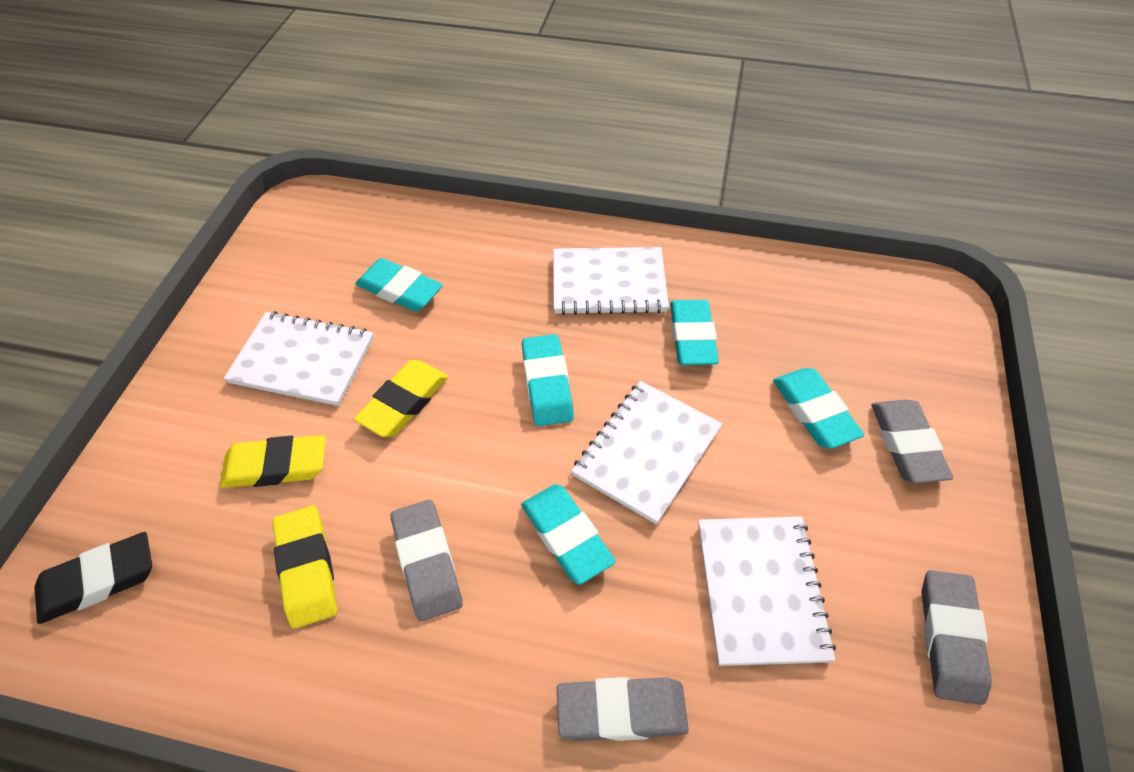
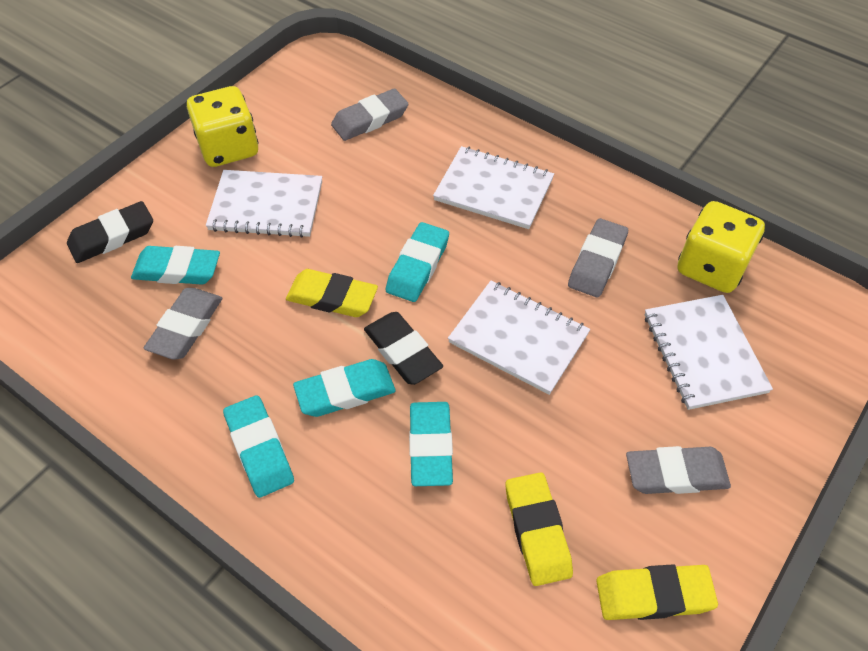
black eraser: [35,532,152,624] = 1 -> [67,201,153,263] [364,312,443,385] = 2
yellow dice: none = 0 -> [187,86,258,167] [678,201,765,293] = 2

